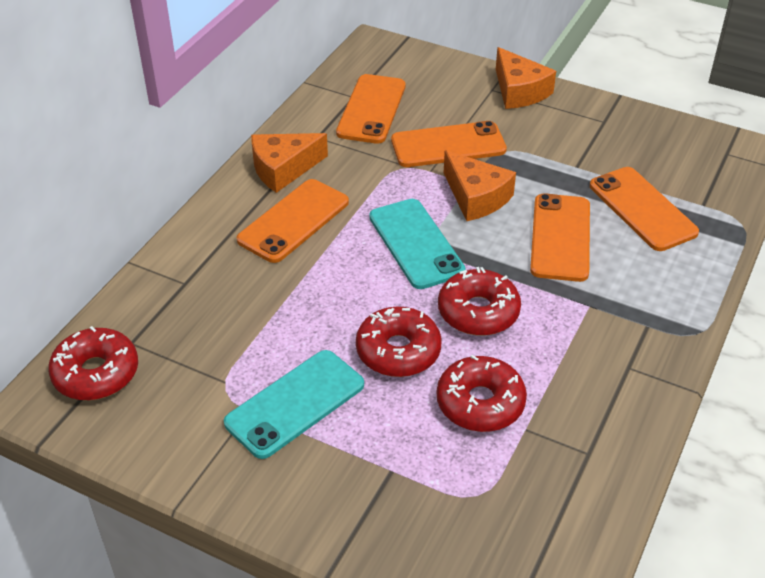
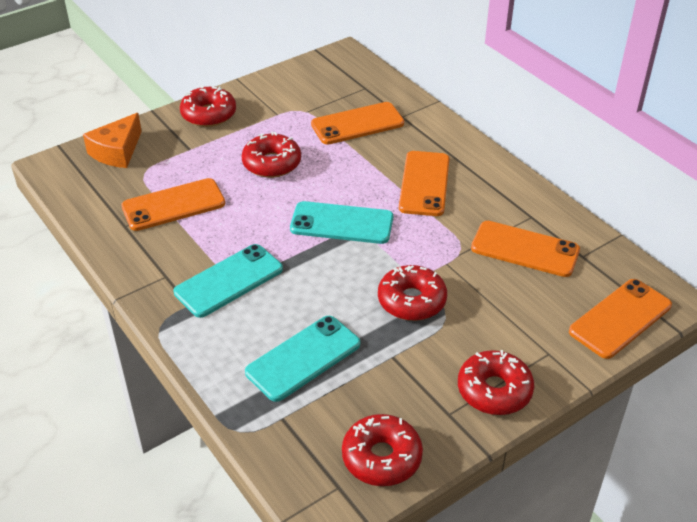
orange cheese: [251,133,328,193] [444,150,516,221] [496,47,556,109] = 3 -> [83,113,142,168] = 1
red donut: [48,326,138,400] [356,307,442,377] [437,355,527,432] [438,267,521,336] = 4 -> [180,85,236,127] [242,132,301,178] [342,414,423,486] [378,265,447,321] [458,350,534,415] = 5
turquoise phone: [224,350,364,459] [369,199,465,289] = 2 -> [174,244,283,318] [245,316,360,402] [290,201,393,244] = 3

